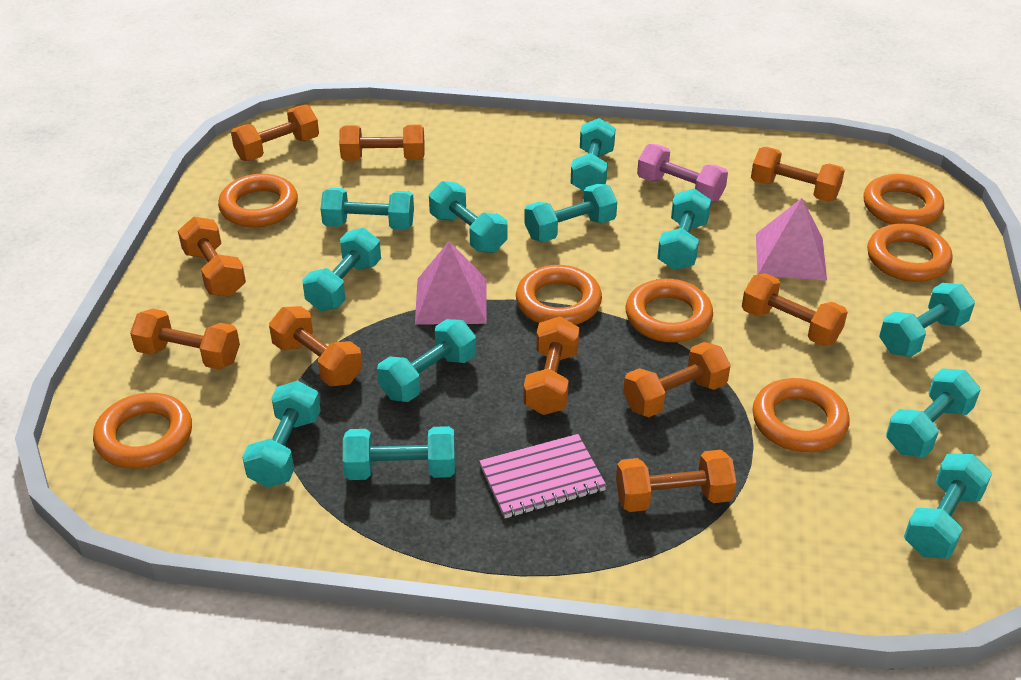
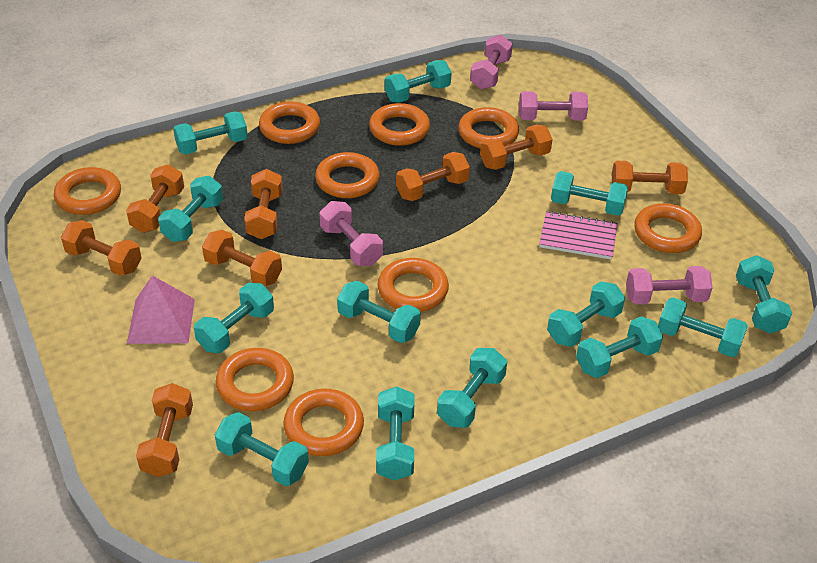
orange dumbbell: [130,308,240,370] [178,217,246,297] [231,105,319,161] [269,306,363,387] [339,125,424,161] [523,316,580,415] [616,450,736,512] [623,342,731,417] [742,273,848,346] [751,147,845,202] = 10 -> [61,220,142,276] [126,164,184,233] [136,383,193,477] [202,230,282,286] [244,169,283,239] [396,152,470,201] [480,125,553,170] [612,161,688,194] = 8
orange ring: [93,393,192,469] [218,174,298,227] [516,265,602,325] [626,279,713,342] [752,378,850,452] [863,174,944,226] [867,223,953,282] = 7 -> [54,167,121,215] [216,348,294,411] [259,102,320,144] [283,389,364,456] [315,152,380,198] [369,103,430,146] [378,258,449,312] [458,107,519,148] [634,203,702,253] = 9
pink dumbbell: [637,144,728,202] = 1 -> [319,201,383,266] [470,35,513,89] [519,91,588,121] [626,266,713,305] = 4
pink pyramid: [415,242,487,325] [756,198,827,281] = 2 -> [127,275,195,344] = 1
turquoise dumbbell: [242,381,321,487] [302,228,381,311] [320,188,414,230] [343,426,455,480] [377,319,476,402] [429,181,508,253] [524,184,617,242] [571,118,616,191] [657,188,711,270] [879,283,975,357] [886,369,981,457] [904,454,992,559] = 12 -> [158,176,223,242] [173,111,248,155] [194,283,274,353] [215,412,309,486] [337,281,421,343] [376,386,415,480] [385,60,452,103] [437,348,507,428] [547,281,625,347] [551,171,628,216] [576,316,663,378] [658,297,748,357] [736,255,792,334] = 13

